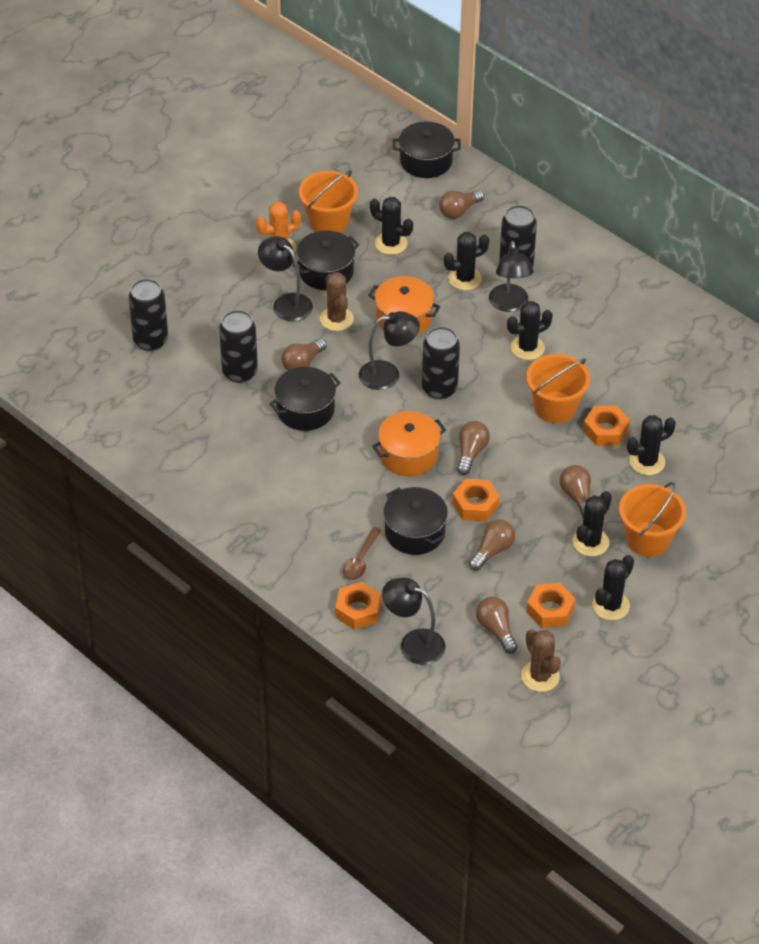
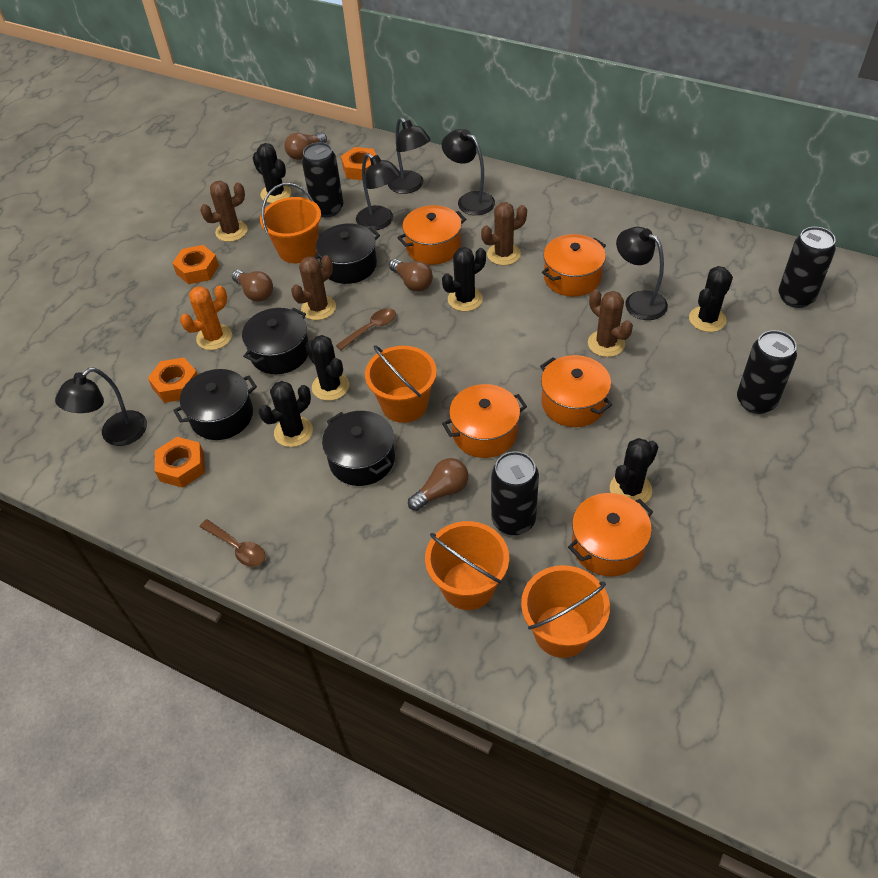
black lamp: [258,236,313,321] [359,311,420,390] [382,577,445,665] [489,241,534,312] = 4 -> [55,367,147,446] [356,153,401,230] [388,117,431,194] [442,129,495,215] [616,227,668,320] = 5
brown cactus: [320,272,354,331] [521,629,561,692] = 2 -> [200,181,247,242] [291,255,336,320] [481,202,527,265] [588,289,633,357] = 4
brown light bulb: [281,338,327,371] [439,190,484,219] [457,421,490,475] [469,520,515,571] [476,597,517,654] [560,465,591,517] = 6 -> [232,270,273,302] [285,132,327,160] [389,259,433,292] [408,458,468,511] = 4
brown spoon: [343,527,382,580] = 1 -> [200,519,266,567] [336,308,396,350] = 2
orange bucket: [299,170,358,233] [526,354,590,423] [619,482,686,557] = 3 -> [260,183,321,263] [365,345,437,423] [425,521,509,610] [521,565,610,658] = 4
orange pot: [368,276,440,335] [372,411,446,476] = 2 -> [397,205,466,265] [442,384,527,458] [540,355,612,427] [542,234,606,297] [568,493,653,577] = 5

